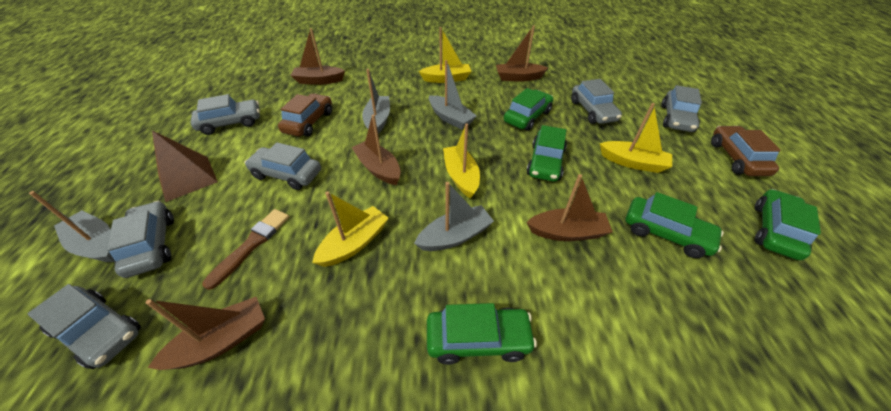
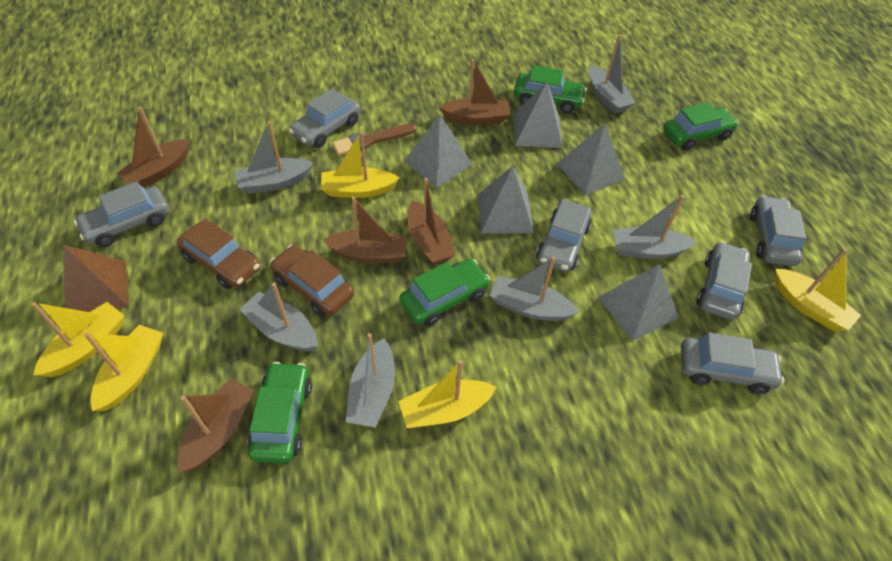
green car: [427,303,537,365] [504,88,554,131] [526,125,567,182] [626,192,724,258] [754,189,821,260] = 5 -> [247,362,312,463] [399,259,490,327] [514,65,587,113] [663,102,739,151] = 4
grey boat: [29,191,115,262] [362,69,390,134] [414,182,494,251] [429,60,476,129] = 4 -> [234,121,314,194] [239,283,318,351] [346,333,395,428] [490,257,579,321] [589,35,636,114] [613,195,696,259] = 6
grey pyramid: none = 0 -> [404,114,473,188] [478,166,534,233] [514,82,562,148] [557,123,625,195] [597,264,678,341] = 5
yellow boat: [312,191,389,267] [419,27,472,83] [443,124,480,198] [600,103,672,173] = 4 -> [31,302,125,377] [84,325,163,411] [321,131,399,198] [398,360,496,428] [775,248,861,331] = 5

